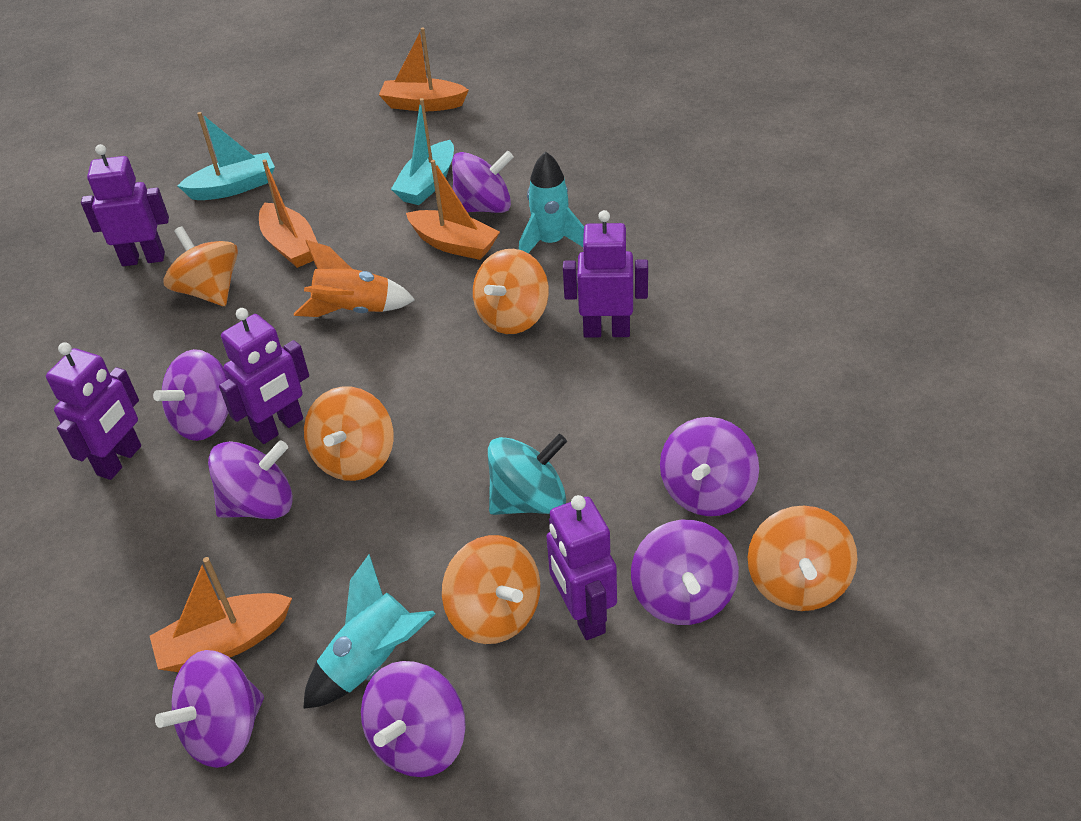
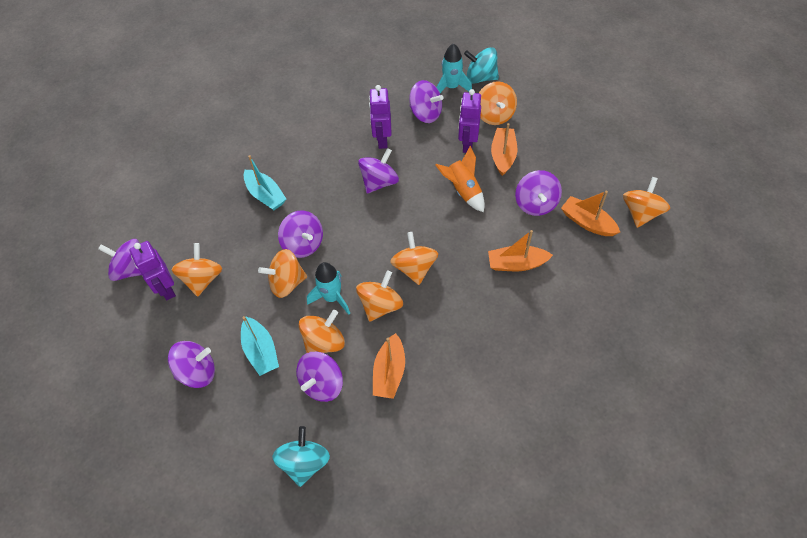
orange spinning top: [163,226,238,306] [304,386,394,481] [442,535,540,644] [473,249,549,334] [748,506,858,611] = 5 -> [171,243,222,297] [258,249,307,298] [299,310,345,353] [356,270,403,322] [390,232,438,285] [479,81,517,125] [623,177,670,228] = 7
purple robot: [46,342,141,480] [81,144,169,266] [219,308,309,444] [546,495,617,640] [563,210,648,337] = 5 -> [129,241,176,300] [369,85,392,149] [458,89,481,153] = 3
turquoise spinning top: [488,434,567,515] = 1 -> [272,426,330,487] [464,47,499,84] = 2

